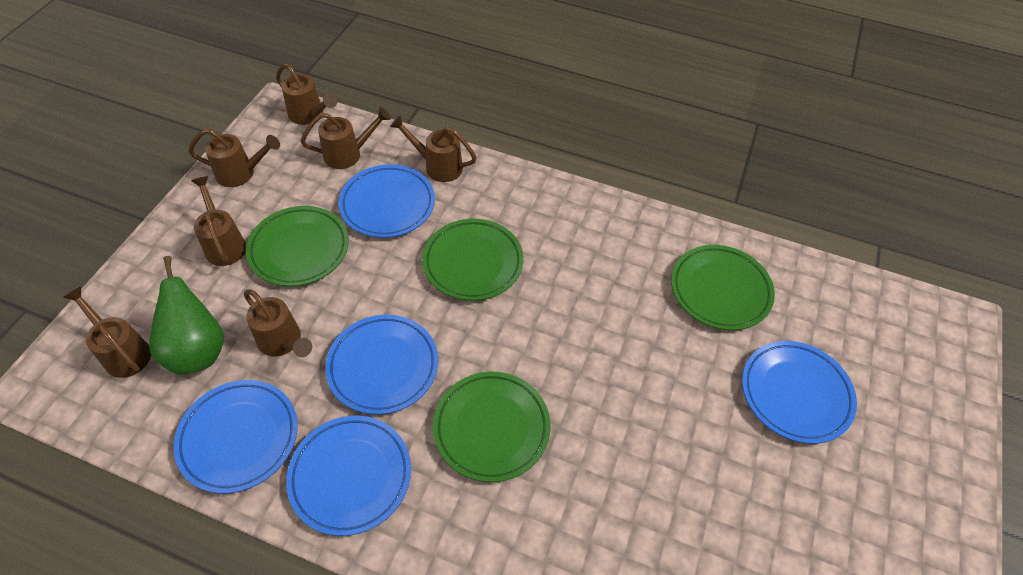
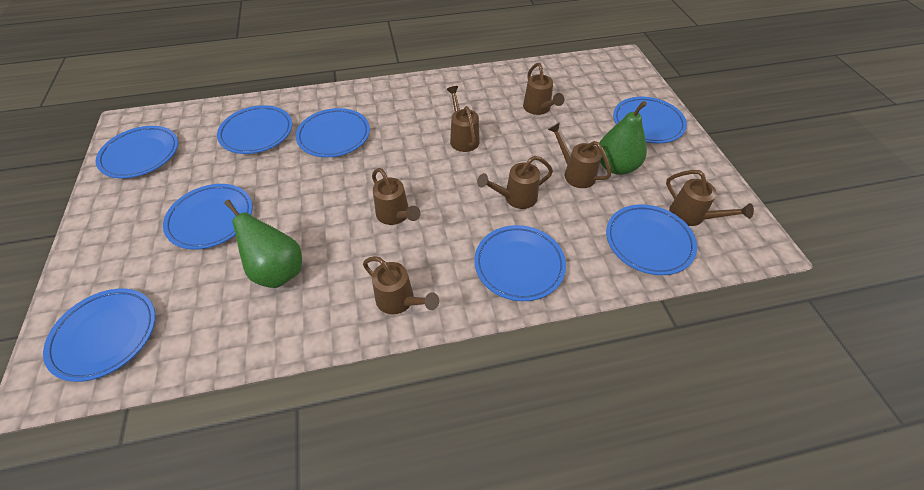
blue plate: [174,380,297,493] [286,416,411,536] [325,315,438,415] [339,164,435,238] [742,341,857,444] = 5 -> [43,288,156,382] [96,126,178,178] [163,184,253,249] [217,105,292,154] [296,108,370,157] [474,225,566,301] [606,204,697,275] [613,97,687,143] = 8
green pear: [149,256,224,374] = 1 -> [224,200,302,288] [600,101,647,175] = 2
green plate: [246,206,349,286] [422,219,523,301] [433,372,550,482] [671,245,775,330] = 4 -> none = 0

